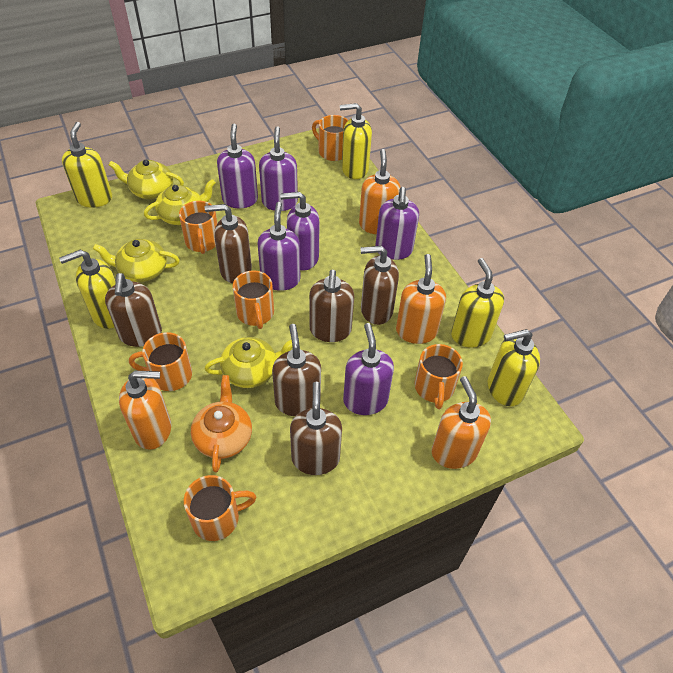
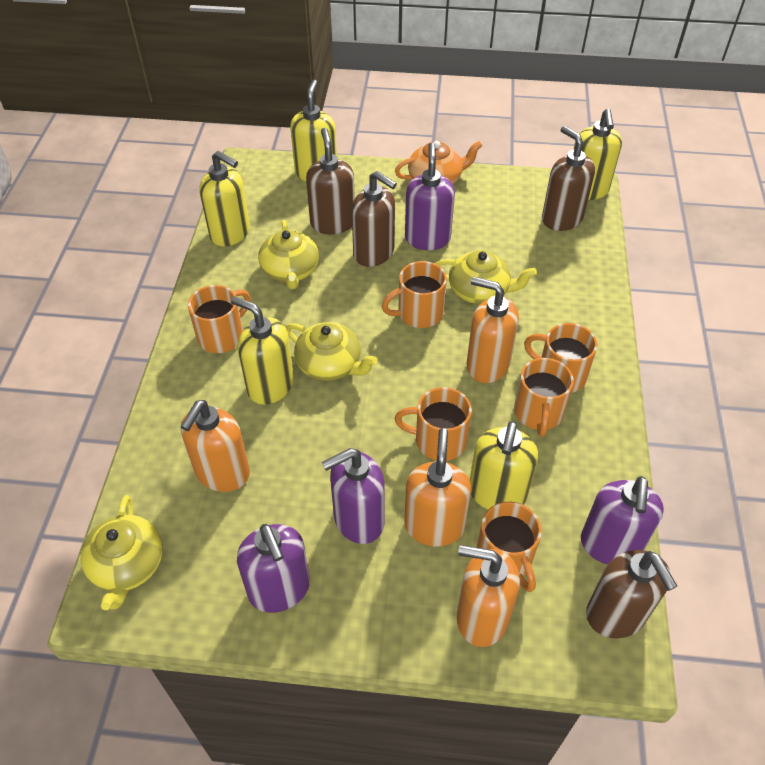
brown soap dispenser: [105,273,162,347] [205,204,252,283] [272,324,321,416] [290,382,342,475] [309,270,354,342] [361,246,399,325] = 6 -> [306,128,355,234] [352,171,397,267] [542,126,595,231] [586,550,677,638] = 4
purple soap dispenser: [217,124,258,208] [258,202,300,291] [259,126,298,211] [280,192,320,271] [343,323,394,415] [375,187,419,260] = 6 -> [237,524,310,613] [322,448,385,544] [405,143,455,250] [581,476,664,564] = 4

